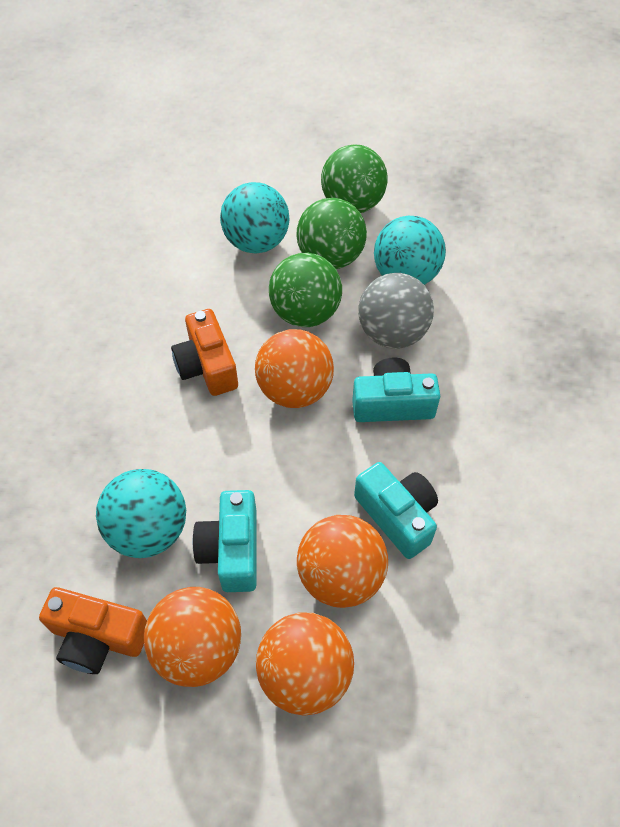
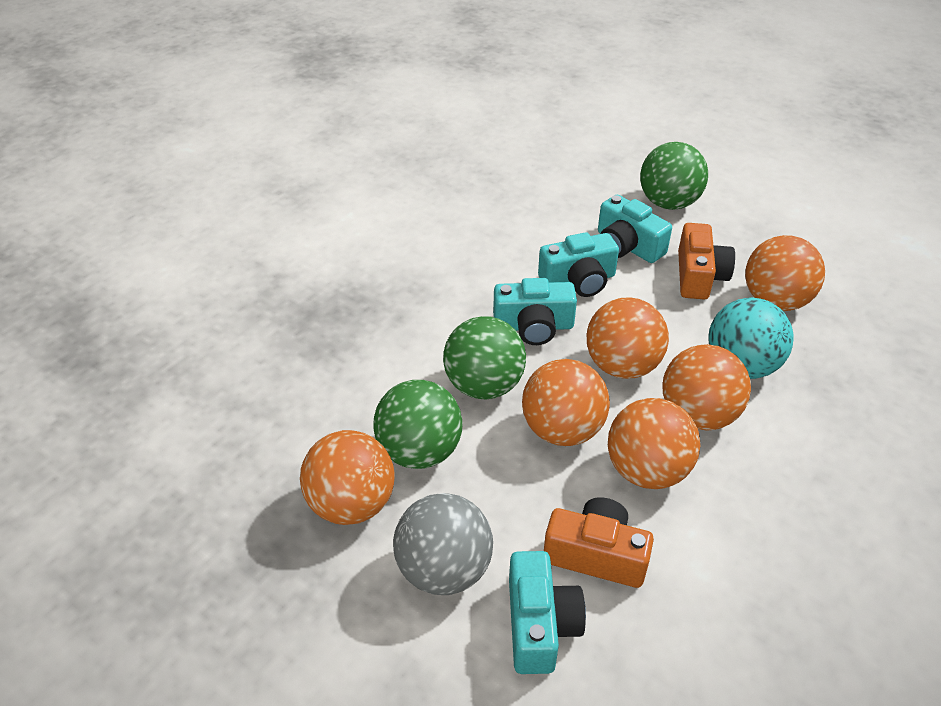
orange ball: [144,587,241,687] [255,329,334,408] [256,613,354,716] [297,515,388,608] = 4 -> [300,430,395,525] [522,359,610,446] [587,297,669,379] [608,398,701,489] [662,344,751,430] [745,235,825,311] = 6
turquoise ball: [96,469,186,558] [220,182,290,254] [374,216,446,285] = 3 -> [708,297,794,379] = 1
turquoise camera: [193,490,257,592] [352,358,440,422] [354,462,438,559] = 3 -> [493,278,577,345] [509,551,586,674] [538,232,619,297] [598,195,672,263] = 4

